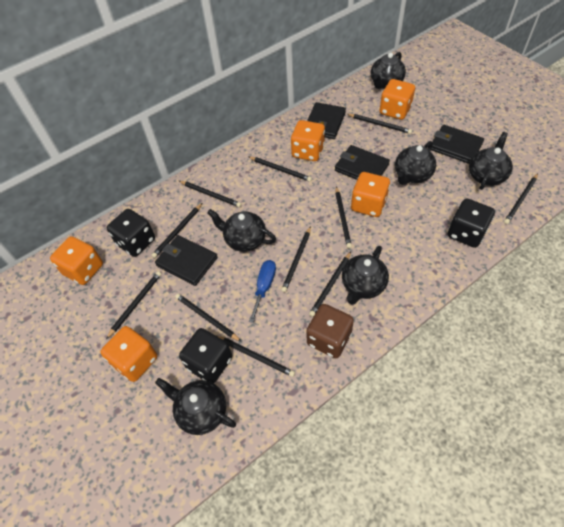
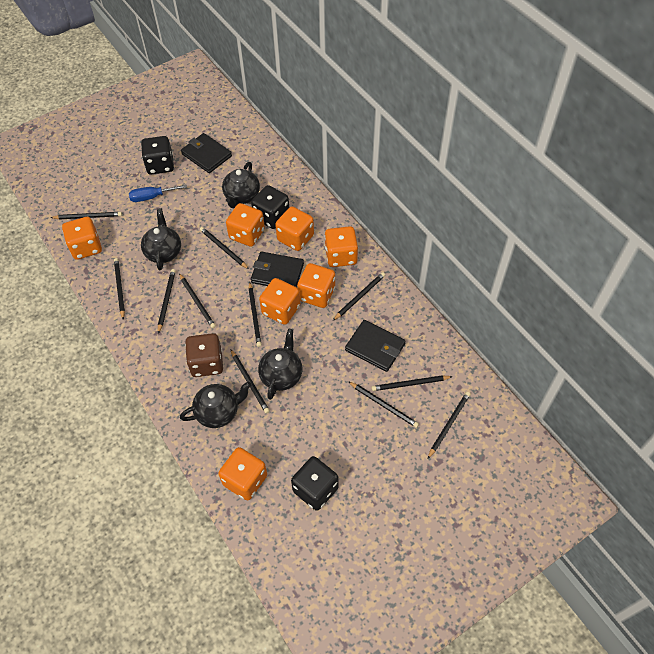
black teapot: [155,378,236,435] [207,209,276,252] [342,246,389,304] [371,52,406,89] [395,141,436,185] [469,132,513,190] = 6 -> [141,208,181,271] [180,381,251,428] [222,162,260,208] [258,329,302,400] = 4
black wallet: [155,235,217,286] [307,102,346,139] [335,145,390,180] [431,125,484,164] = 4 -> [181,133,232,173] [251,252,304,287] [345,320,406,372] = 3
orange dice: [50,236,103,285] [100,326,157,382] [291,120,325,161] [351,172,390,217] [379,79,415,120] = 5 -> [62,217,102,260] [218,447,267,500] [226,203,265,247] [259,278,300,325] [275,207,314,251] [297,263,335,308] [325,226,358,267] = 7

